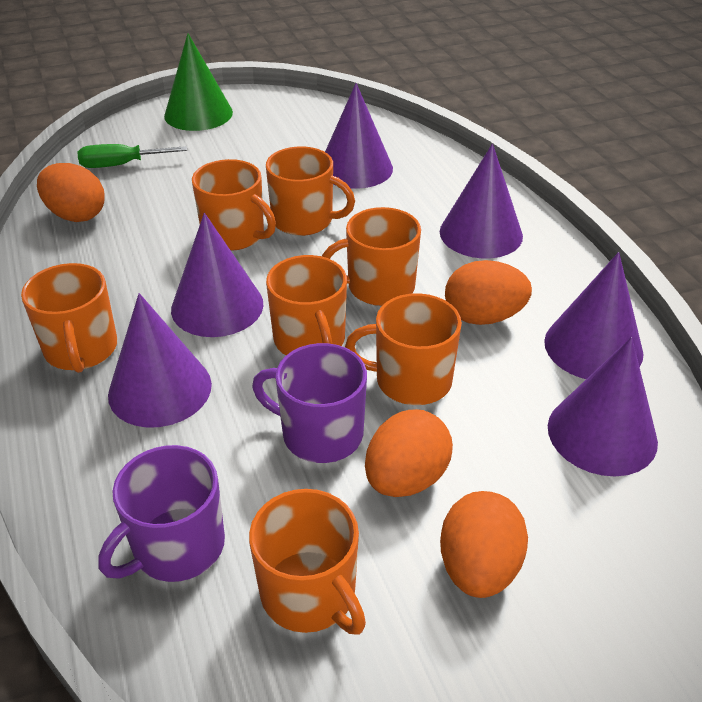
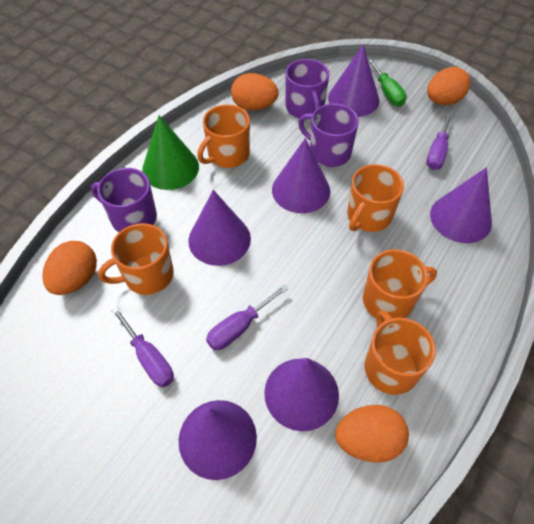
orange mug: [21,263,117,373] [192,159,276,251] [249,489,366,635] [266,147,355,236] [266,255,347,355] [322,207,421,306] [345,293,462,405] = 7 -> [98,223,174,295] [197,105,250,168] [347,164,404,232] [363,249,437,322] [365,310,436,395] = 5
purple mug: [98,445,225,582] [252,343,367,463] = 2 -> [91,168,157,232] [286,59,329,118] [298,104,359,167] = 3
purple screwdriver: none = 0 -> [111,307,174,387] [206,285,288,350] [426,113,452,170] = 3

